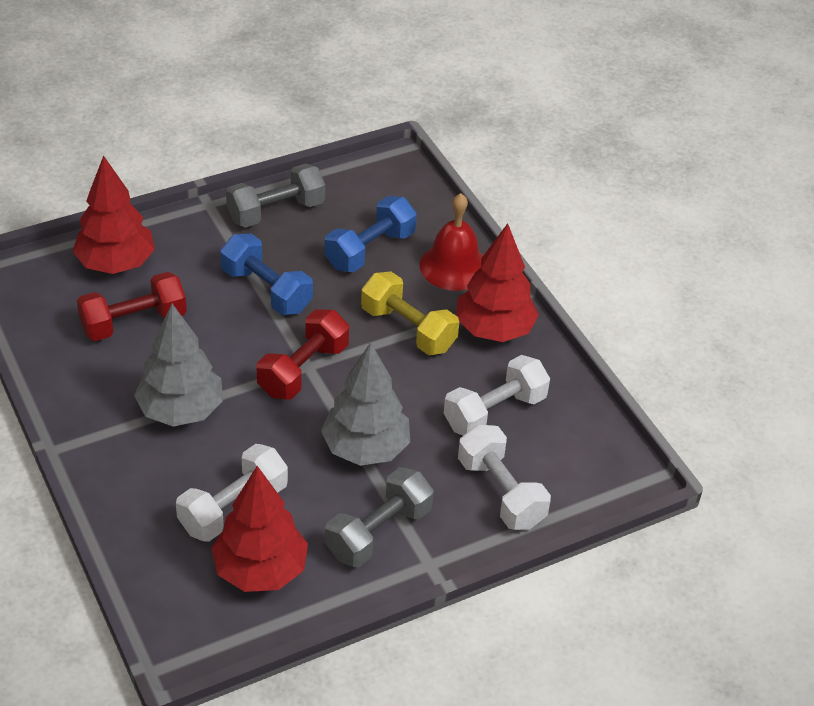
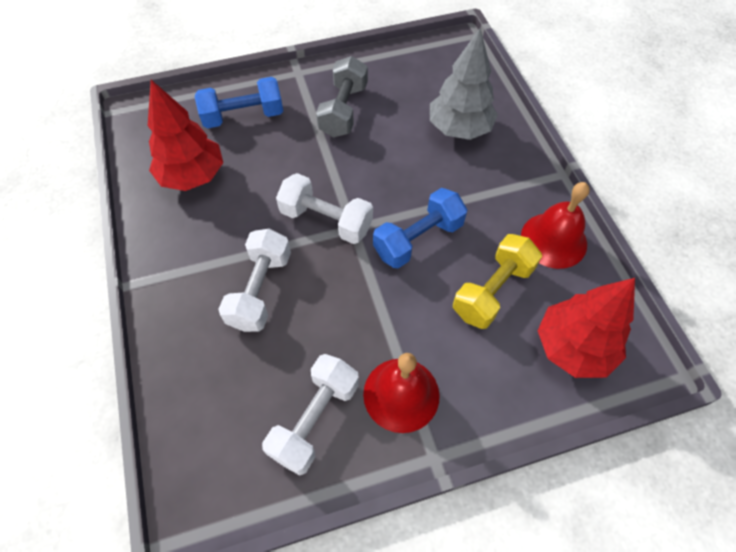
grey dumbbell: [226,164,325,228] [325,467,434,567] = 2 -> [316,56,368,137] = 1
grey tree: [134,304,223,427] [321,342,410,466] = 2 -> [430,28,498,140] = 1
red bell: [420,193,483,291] = 1 -> [363,353,440,433] [521,182,590,269] = 2
red dumbbell: [77,272,187,341] [257,309,349,399] = 2 -> none = 0
red tree: [72,155,155,274] [211,466,308,592] [456,223,539,342] = 3 -> [148,80,223,191] [538,278,635,378] = 2

